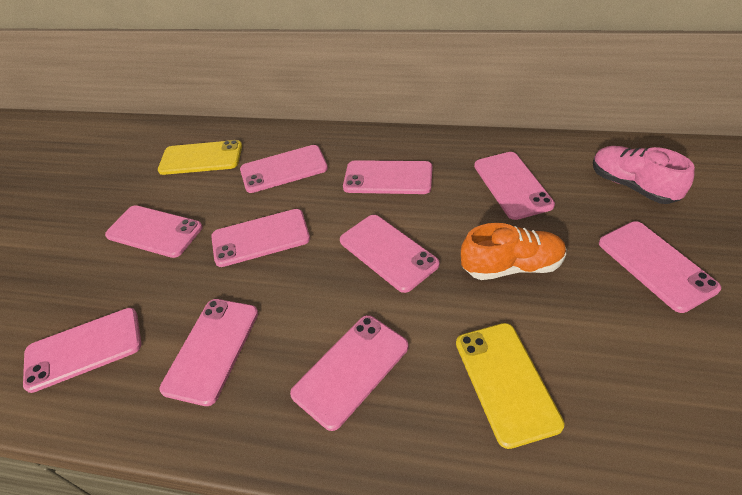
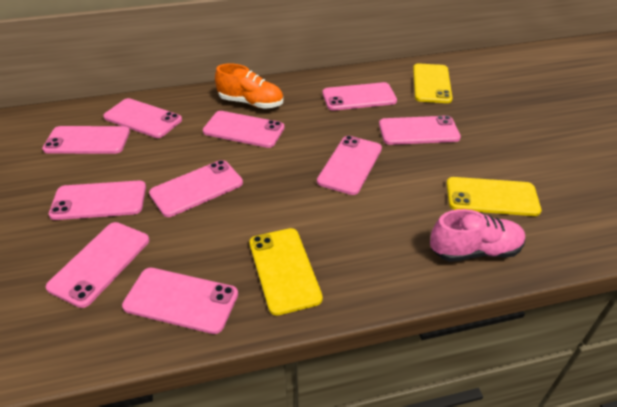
yellow phone: [158,140,242,175] [456,323,565,449] = 2 -> [249,228,323,316] [413,63,452,103] [446,177,541,216] = 3

